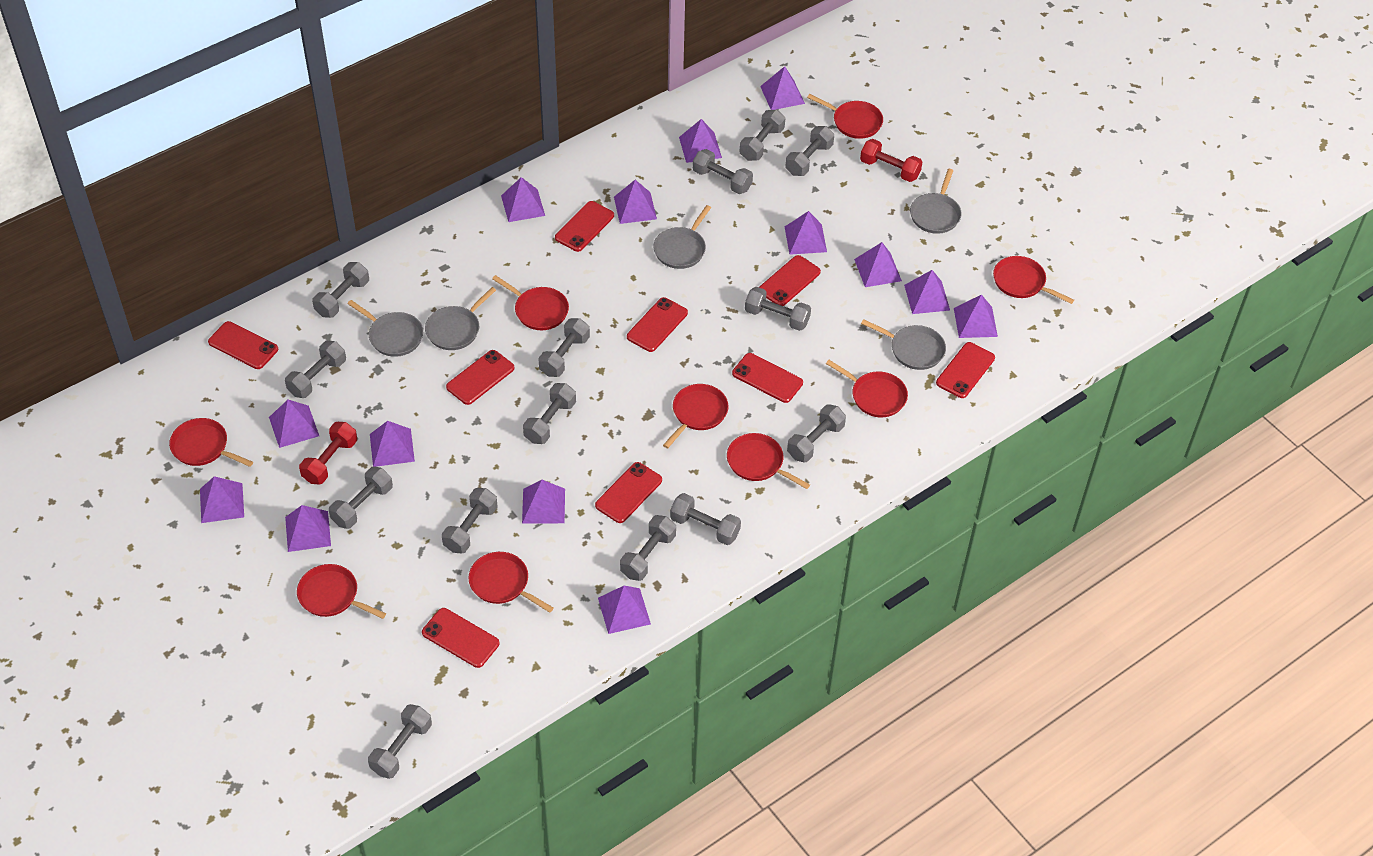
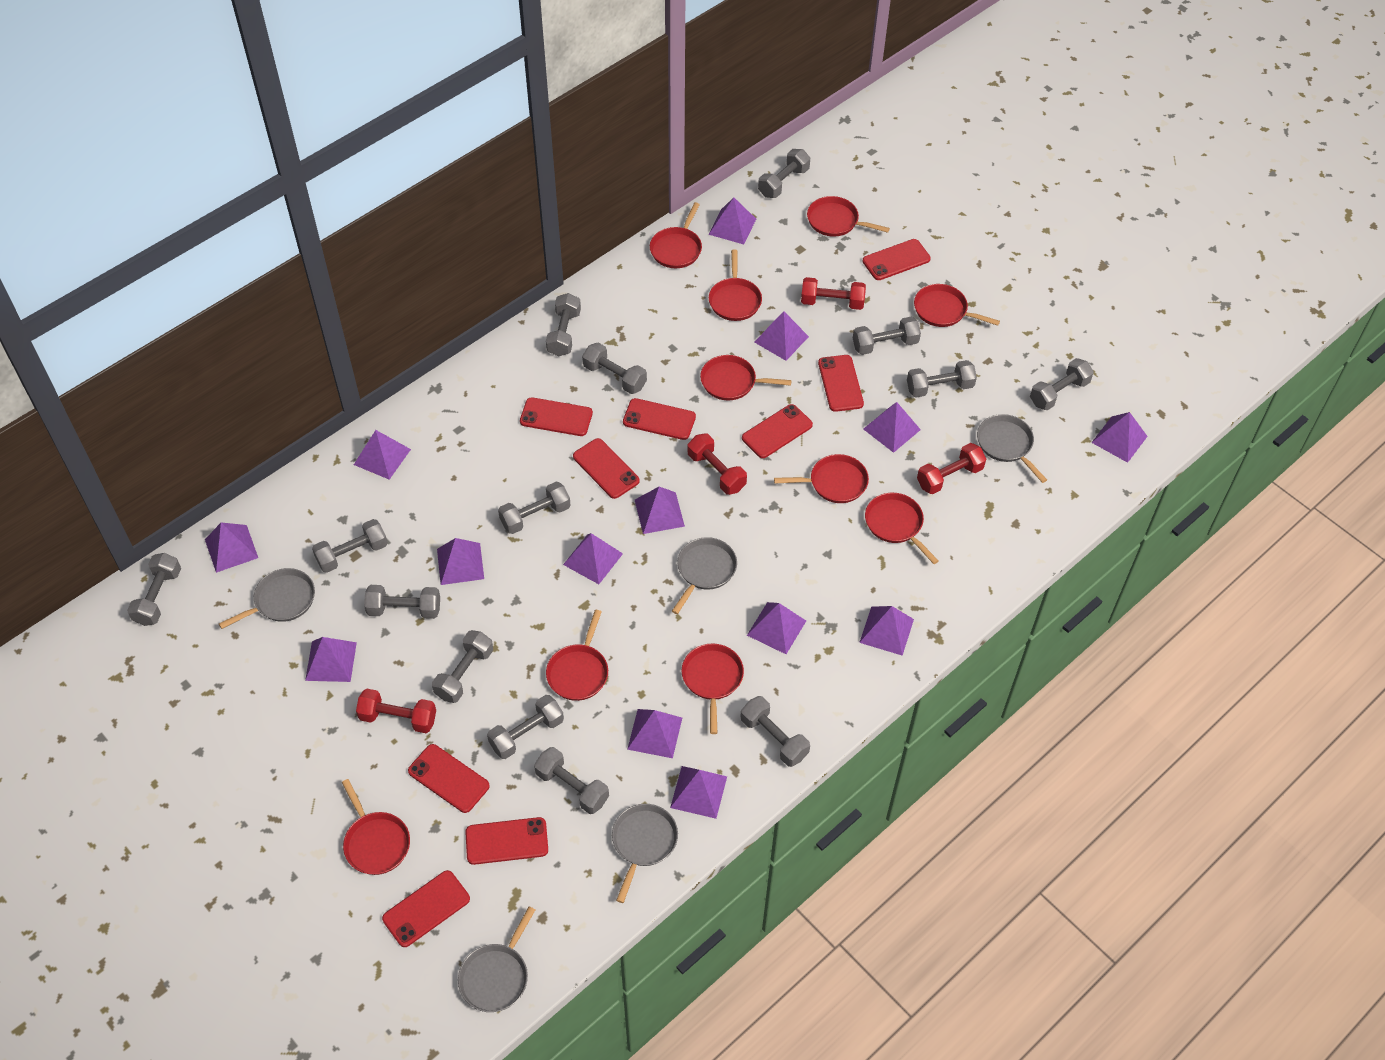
red dumbbell: [299,422,357,485] [860,139,922,182] = 2 -> [356,689,436,733] [688,433,747,495] [801,277,866,310] [917,443,986,494] = 4
red pan: [169,418,253,467] [297,564,386,619] [469,552,554,613] [492,275,569,330] [663,384,729,449] [727,433,810,489] [807,94,883,139] [826,360,908,417] [993,256,1074,304] = 9 -> [342,779,410,875] [546,610,608,701] [650,202,702,268] [681,644,744,734] [700,355,792,401] [709,249,762,321] [774,454,869,503] [807,196,890,237] [865,493,939,564] [914,284,1000,327] = 10

